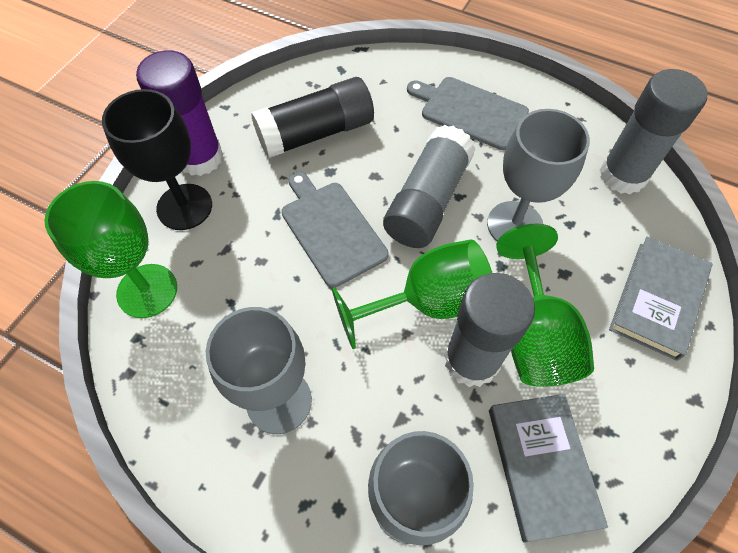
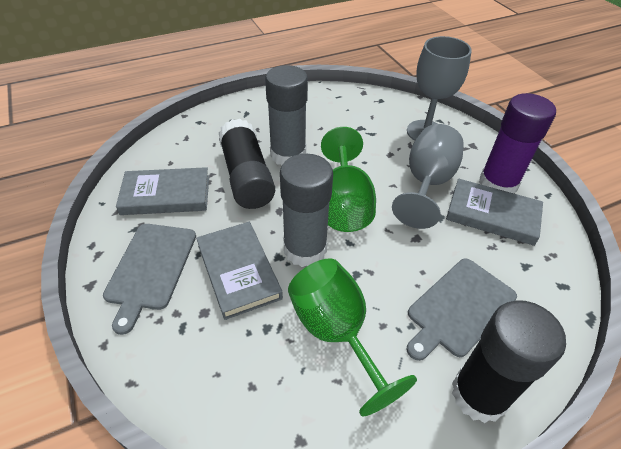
black glue stick: [251,77,374,158] = 1 -> [219,119,275,209] [452,300,566,423] = 2
black goblet: [102,89,212,230] = 1 -> none = 0
green goblet: [44,181,177,318] [332,239,492,349] [496,224,594,387] = 3 -> [288,258,417,417] [321,127,376,232] = 2
grey book: [489,394,608,543] [609,237,712,361] = 2 -> [116,167,209,215] [196,222,283,320] [446,179,543,246] = 3
grey glue stick: [383,125,475,248] [444,273,535,387] [600,69,707,194] = 3 -> [265,65,308,166] [280,154,333,267] = 2
grey goblet: [206,307,312,434] [368,431,474,545] [487,109,590,241] = 3 -> [392,124,464,229] [407,36,472,141] = 2

